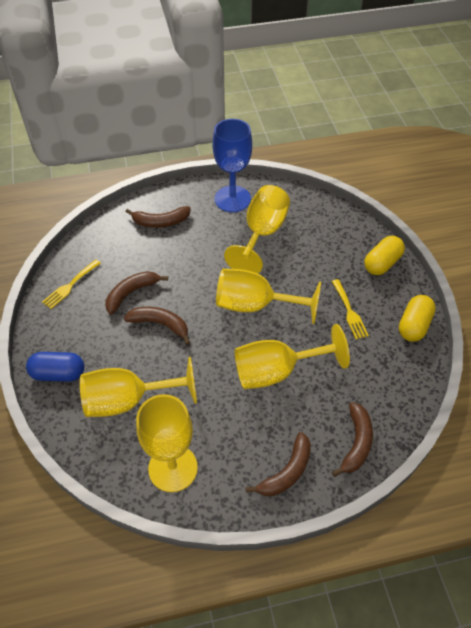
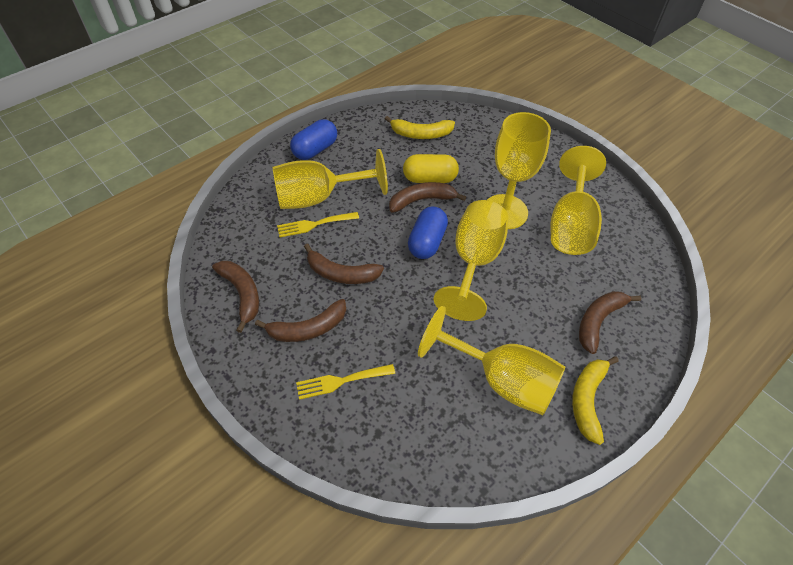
blue capsule: [26,352,84,382] = 1 -> [290,119,337,160] [408,206,448,259] = 2
blue goblet: [213,119,252,212] = 1 -> none = 0
yellow banana: none = 0 -> [385,116,455,139] [572,356,619,445] = 2
yellow capsule: [364,236,405,275] [399,295,436,342] = 2 -> [403,154,459,183] = 1

